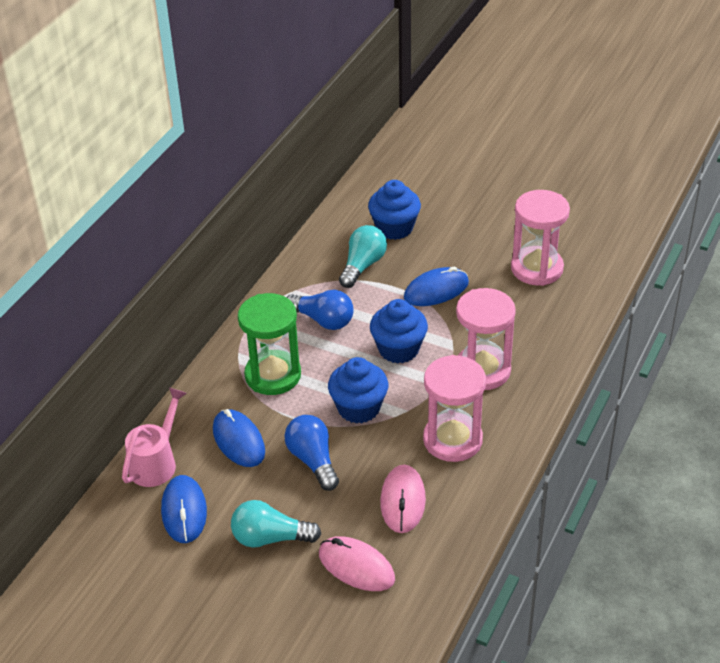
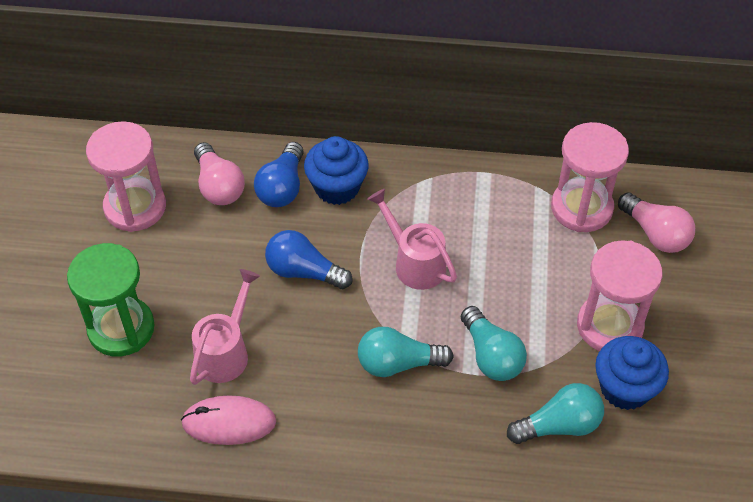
blue cupcake: [328,357,388,424] [368,180,421,240] [370,299,428,363] = 3 -> [304,136,369,205] [595,336,669,410] = 2
blue mouse: [161,475,207,543] [213,409,265,467] [404,267,469,306] = 3 -> none = 0
pink light bulb: none = 0 -> [194,142,245,205] [618,192,695,253] = 2
pink mouse: [319,536,395,591] [380,465,426,533] = 2 -> [181,395,276,445] = 1
pink watering can: [122,387,187,487] = 1 -> [190,269,260,385] [367,189,457,290] = 2
turquoise light bulb: [231,500,321,548] [339,225,387,288] = 2 -> [358,327,454,377] [461,306,527,381] [507,383,604,444] = 3

